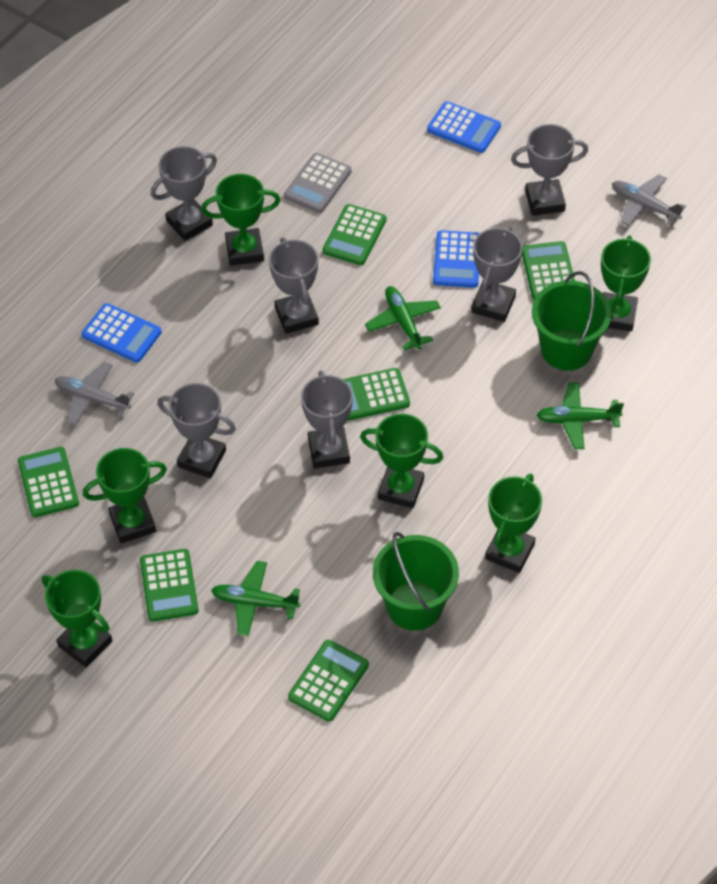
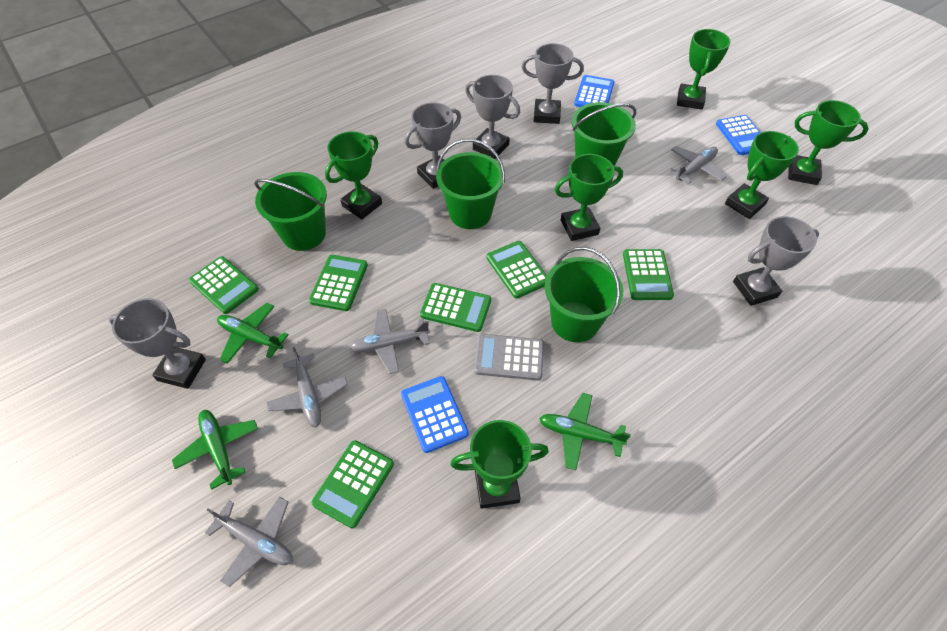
green bucket: [373,532,459,631] [532,271,611,371] = 2 -> [254,172,327,251] [436,139,505,229] [545,247,623,342] [572,102,636,166] = 4
grey plane: [55,362,134,426] [612,175,686,226] = 2 -> [205,496,293,587] [266,347,348,427] [350,309,430,374] [669,146,726,184] = 4
grey trophy: [151,146,217,241] [157,383,236,478] [269,238,319,334] [301,370,353,468] [472,226,523,322] [511,124,588,216] = 6 -> [109,298,206,389] [405,102,461,189] [465,75,520,159] [522,43,584,124] [733,216,819,306] = 5

